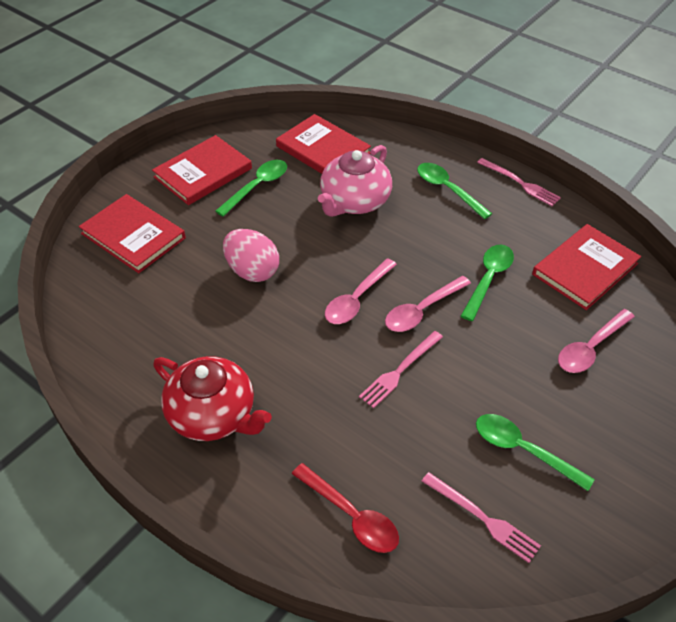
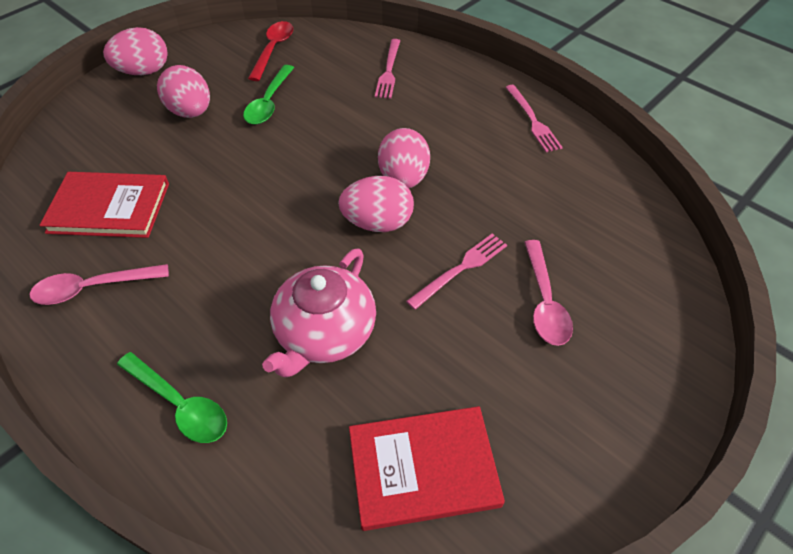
green spoon: [215,160,287,217] [417,163,492,219] [461,245,514,321] [476,414,595,491] = 4 -> [117,352,227,443] [243,65,294,124] = 2
pink egg: [223,229,279,282] = 1 -> [103,27,168,75] [157,65,210,118] [338,176,414,232] [378,128,430,188] = 4
pink spoon: [325,258,397,324] [385,276,471,332] [558,309,635,373] = 3 -> [29,264,169,305] [524,240,573,346] = 2
red book: [79,194,186,273] [152,135,252,205] [276,114,371,174] [532,224,641,310] = 4 -> [40,172,169,238] [349,406,505,531] = 2
red teapot: [153,356,272,441] = 1 -> none = 0

